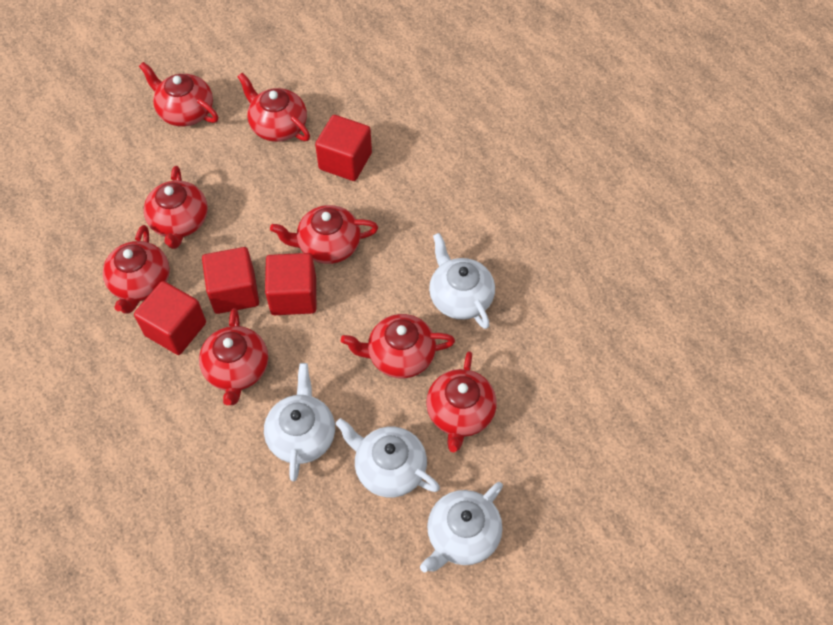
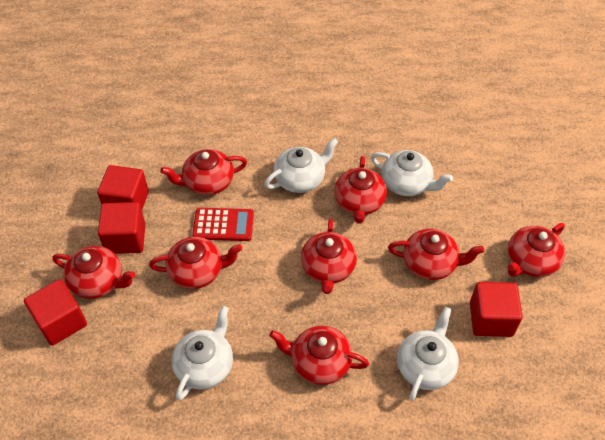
red calculator: none = 0 -> [192,208,254,241] = 1

